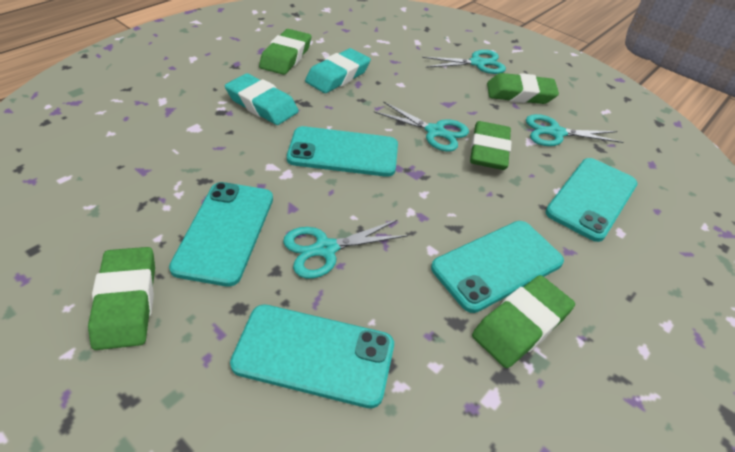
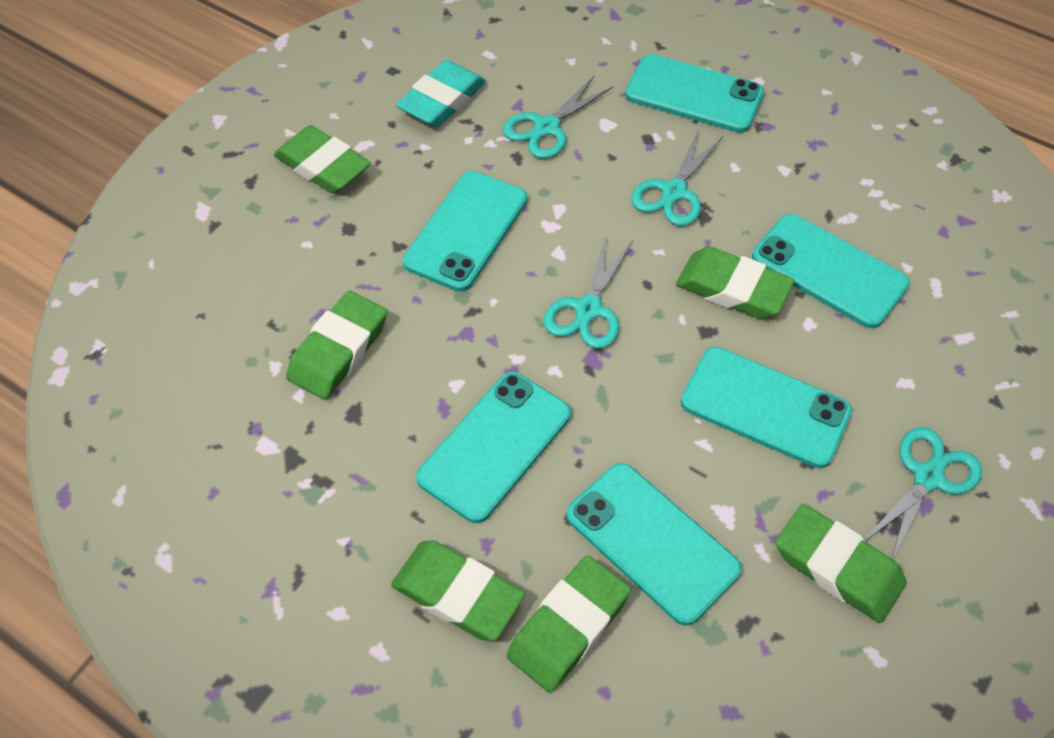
green eraser: [88,247,155,350] [259,29,311,75] [470,121,512,170] [472,275,575,368] [487,73,559,104] = 5 -> [274,125,371,194] [286,291,387,400] [391,541,525,641] [507,556,631,693] [676,247,795,319] [775,504,907,623] = 6
turquoise eraser: [225,73,299,125] [305,48,371,93] = 2 -> [396,60,486,127] = 1
turquoise phone: [169,182,273,286] [230,304,394,408] [287,126,398,177] [431,221,564,313] [545,158,638,242] = 5 -> [403,171,527,292] [416,372,571,523] [566,463,742,626] [625,54,764,133] [681,347,852,468] [752,214,910,328] = 6

